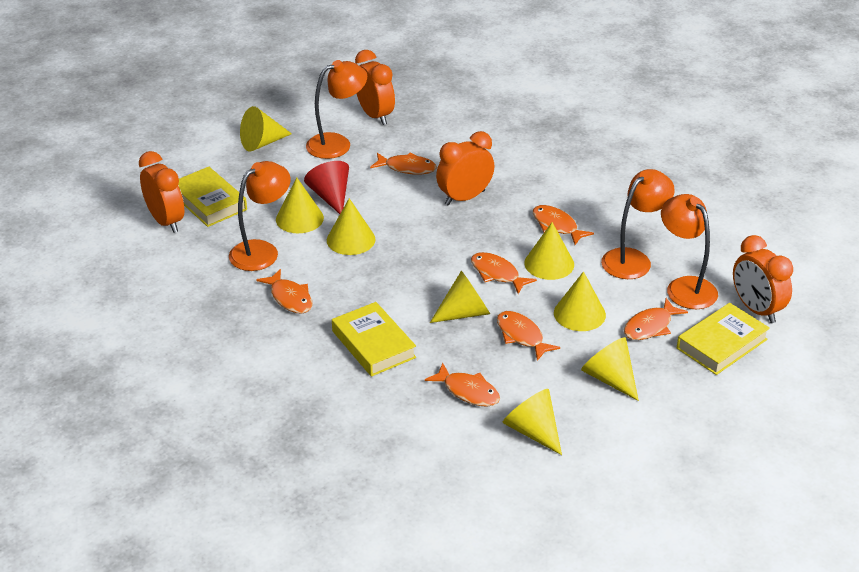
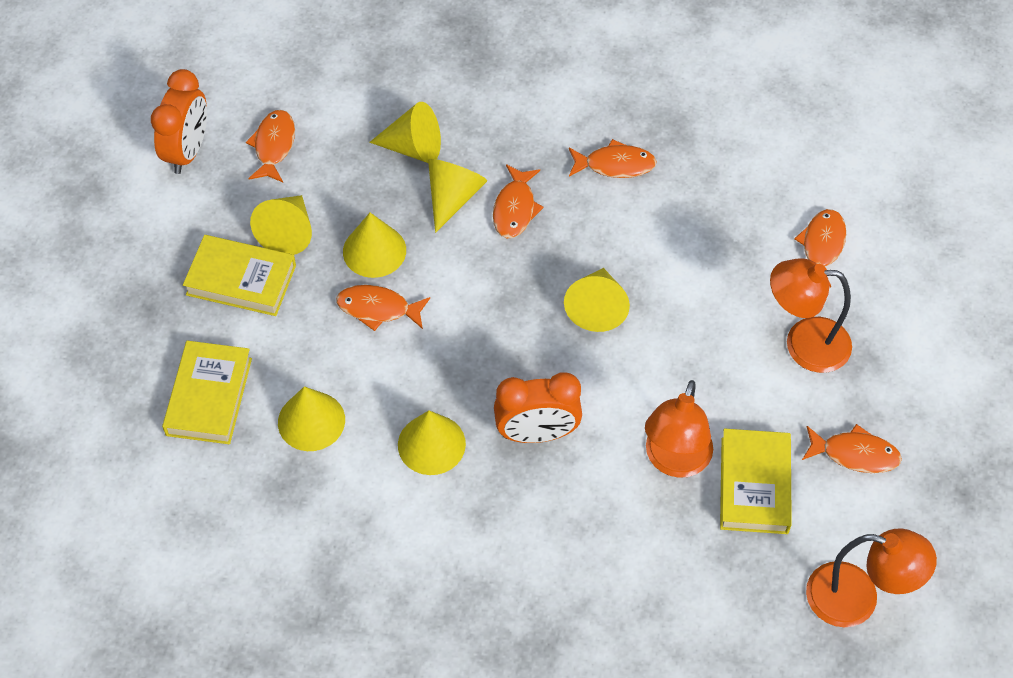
orange clock: [139,151,184,233] [355,50,395,125] [436,131,494,206] [733,235,793,323] = 4 -> [151,69,207,174] [494,372,582,443] = 2
orange fish: [256,269,313,314] [370,153,437,175] [425,363,500,407] [471,252,537,294] [497,311,560,361] [533,205,594,245] [624,298,688,340] = 7 -> [246,110,295,182] [336,285,430,331] [493,164,544,238] [569,139,657,178] [794,209,846,287] [802,424,902,473] = 6
orange lamp: [229,161,290,271] [306,60,367,159] [601,169,675,279] [661,194,718,309] = 4 -> [645,380,713,478] [770,258,852,373] [806,528,937,627] = 3
red cone: [304,161,349,214] = 1 -> none = 0
yellow cone: [240,106,292,152] [276,177,324,233] [327,198,376,255] [430,271,490,323] [503,389,562,455] [524,222,574,280] [554,271,606,331] [581,337,639,401] = 8 -> [250,195,312,255] [278,386,345,451] [343,213,406,278] [369,102,441,163] [398,411,466,475] [428,159,487,233] [564,268,630,332] = 7

